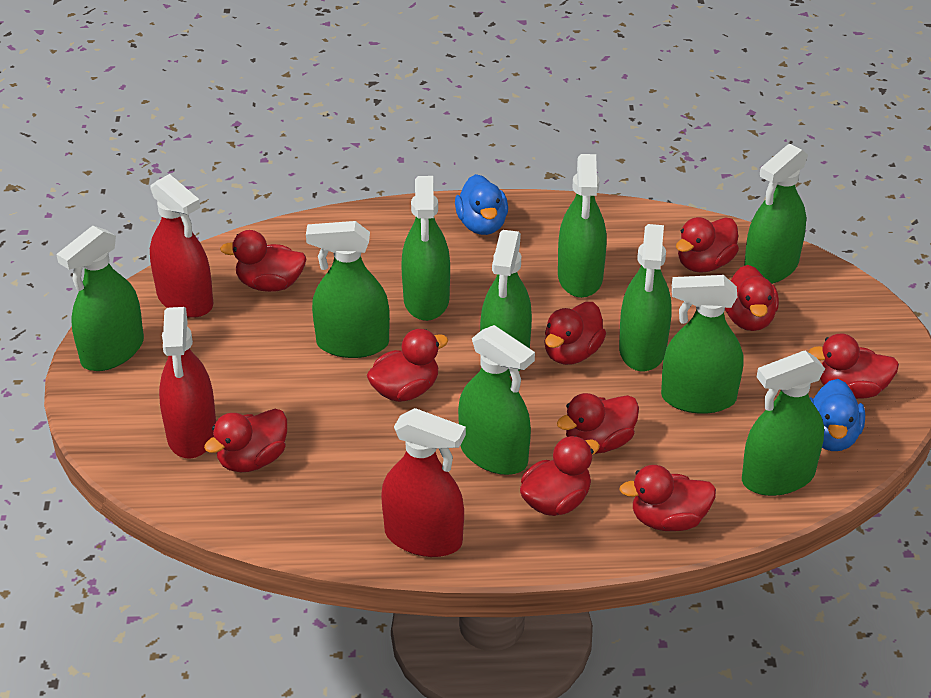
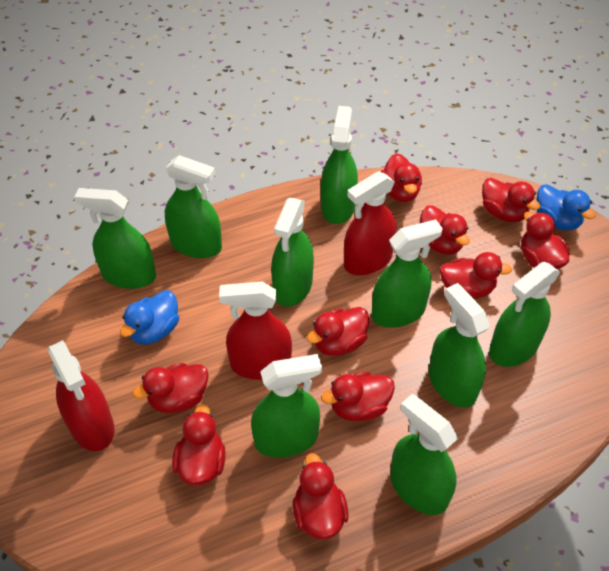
green spray bottle: [56,226,144,371] [306,221,390,358] [401,176,450,321] [458,325,535,475] [480,230,532,376] [558,154,607,298] [619,224,672,371] [661,275,743,414] [742,351,825,496] [744,144,808,284] = 10 -> [74,188,156,289] [165,155,222,258] [251,354,322,458] [271,198,314,307] [321,106,358,224] [372,219,443,328] [390,394,458,515] [429,283,489,408] [489,262,560,367] = 9

